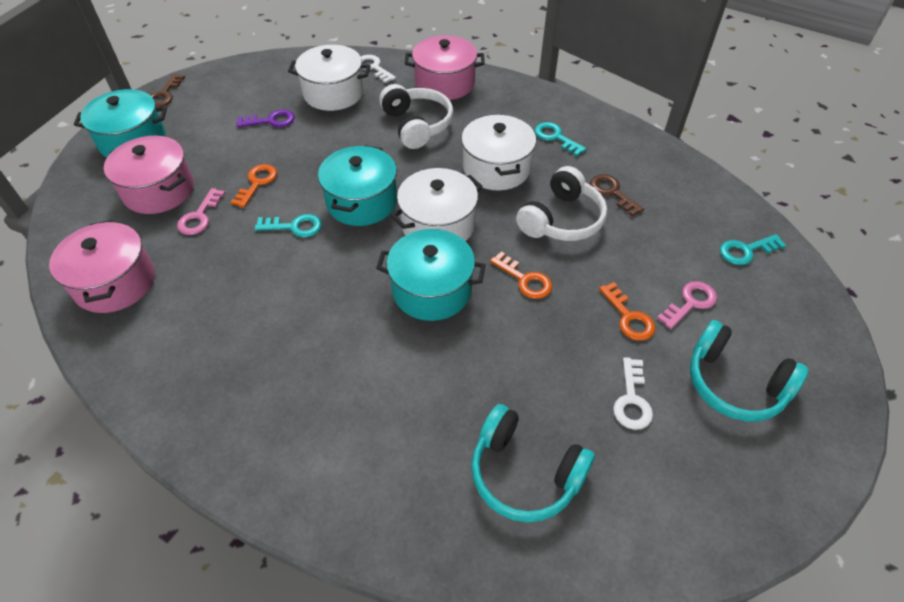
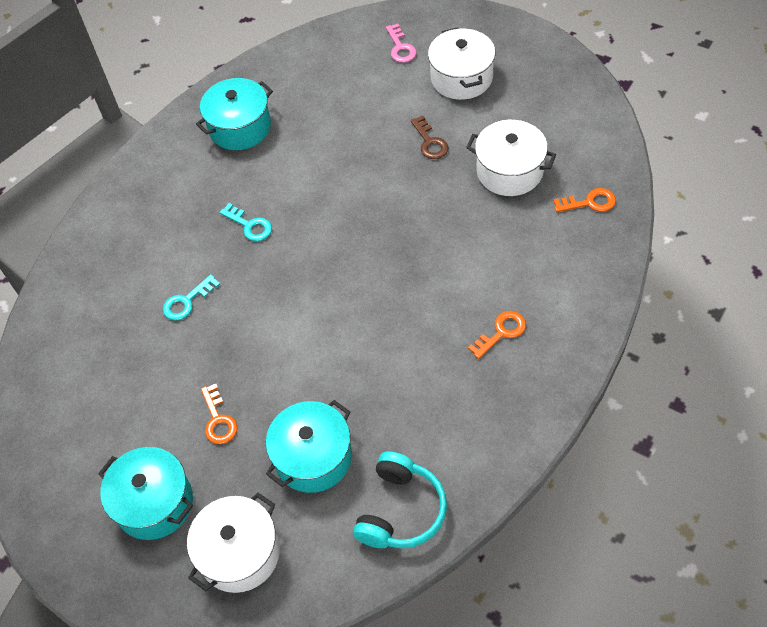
brown key: [150,74,185,107] [590,174,644,216] = 2 -> [410,116,448,159] = 1
pink key: [177,188,225,235] [657,281,717,329] = 2 -> [386,24,417,63] = 1
pink pot: [49,220,155,313] [104,136,194,214] [405,35,485,100] = 3 -> none = 0
purple key: [236,109,295,127] = 1 -> none = 0
turquoise headphones: [471,404,595,522] [690,320,808,421] = 2 -> [353,451,447,548] = 1
turquoise key: [254,214,322,237] [535,122,586,156] [720,234,786,265] = 3 -> [163,274,220,320] [220,203,272,241] = 2
white headphones: [379,84,453,149] [516,166,607,241] = 2 -> none = 0
white key: [361,55,396,83] [613,357,653,430] = 2 -> none = 0

